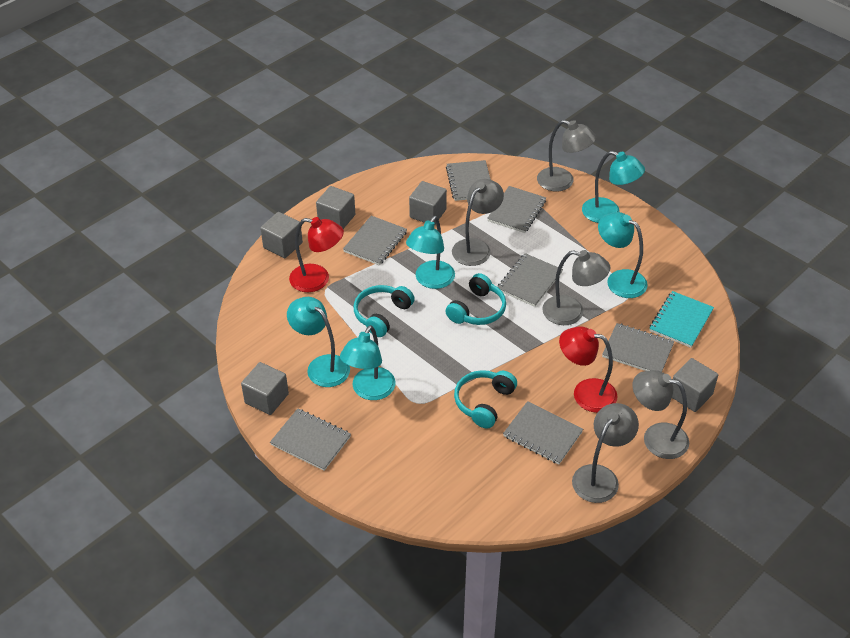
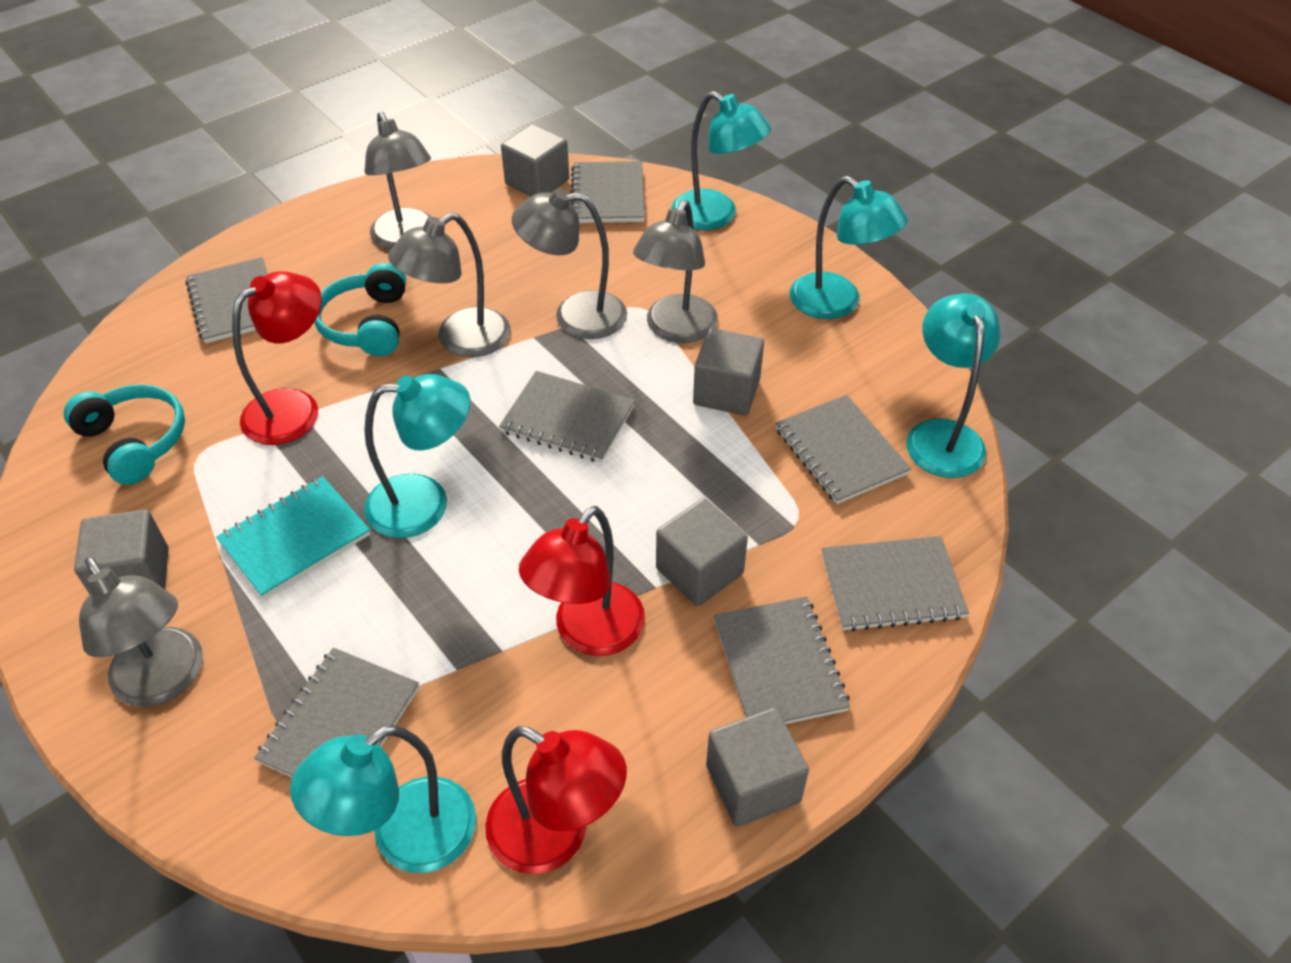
red lamp: [289,217,344,292] [559,326,618,413] = 2 -> [232,271,322,445] [485,726,627,874] [519,506,645,656] = 3
turquoise headphones: [354,285,415,337] [446,273,506,325] [454,370,517,429] = 3 -> [64,384,185,485] [314,263,406,356] = 2

